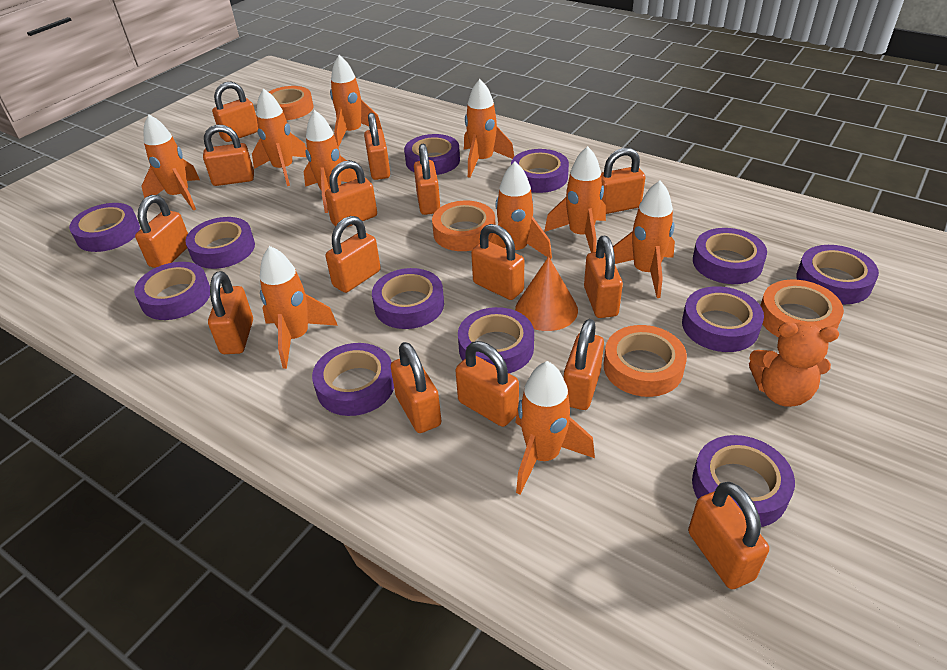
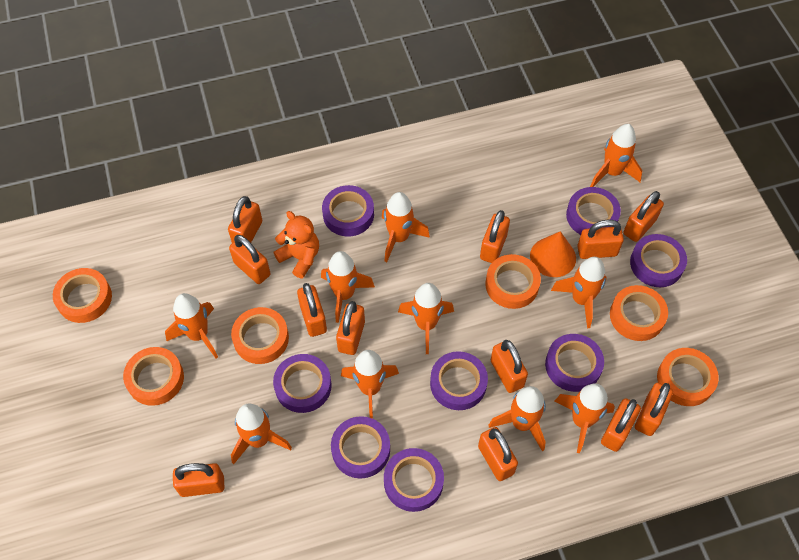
orange padlock: [135,195,188,268] [203,125,254,186] [208,271,253,354] [212,82,258,142] [325,160,377,227] [326,216,381,293] [364,113,390,180] [391,342,442,433] [414,144,440,215] [455,341,519,427] [471,224,524,300] [563,319,604,410] [584,236,623,318] [601,147,646,214] [688,482,769,589] = 15 -> [173,463,224,497] [228,196,262,243] [229,235,270,284] [297,283,327,337] [336,301,365,355] [478,427,518,481] [480,210,510,263] [491,340,528,393] [577,220,624,259] [601,398,641,452] [624,191,664,242] [635,383,673,436] = 12
orange tape: [269,86,314,120] [432,201,495,251] [604,325,687,397] [760,280,844,337] = 4 -> [53,268,112,323] [123,347,184,406] [231,307,289,364] [485,254,541,309] [610,285,668,341] [657,348,719,406] = 6
purple tape: [69,203,140,252] [134,262,210,320] [185,217,255,269] [312,343,394,416] [372,268,444,329] [404,134,460,175] [458,307,534,373] [511,149,569,193] [682,286,764,352] [692,435,795,527] [693,228,767,284] [796,245,879,304] = 12 -> [273,354,332,413] [322,185,374,237] [331,416,390,478] [384,448,444,512] [430,351,488,410] [545,334,604,392] [566,187,621,235] [630,234,687,287] = 8

